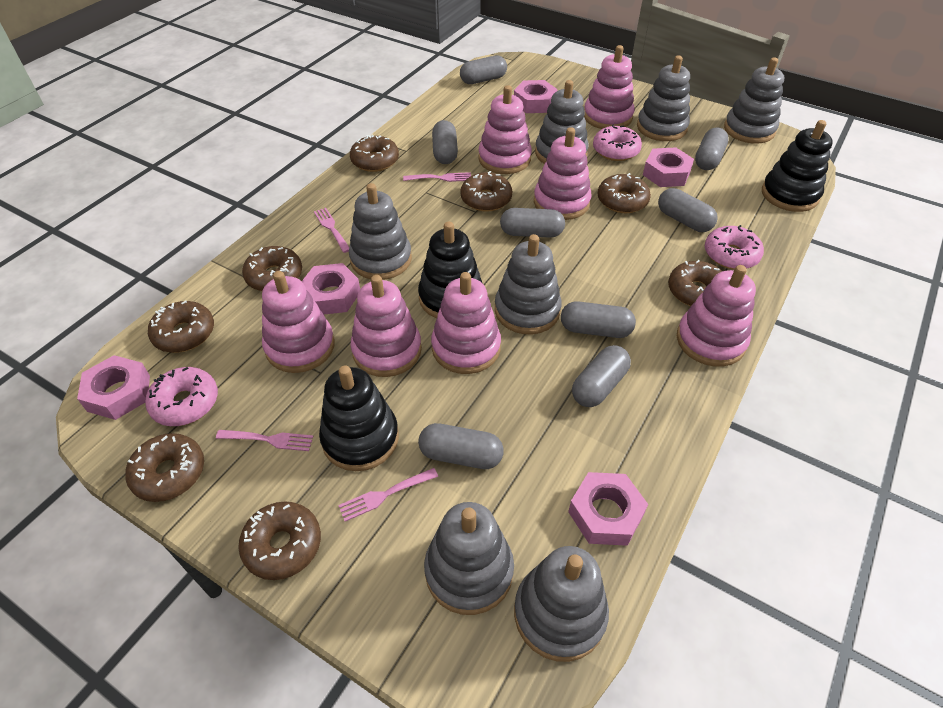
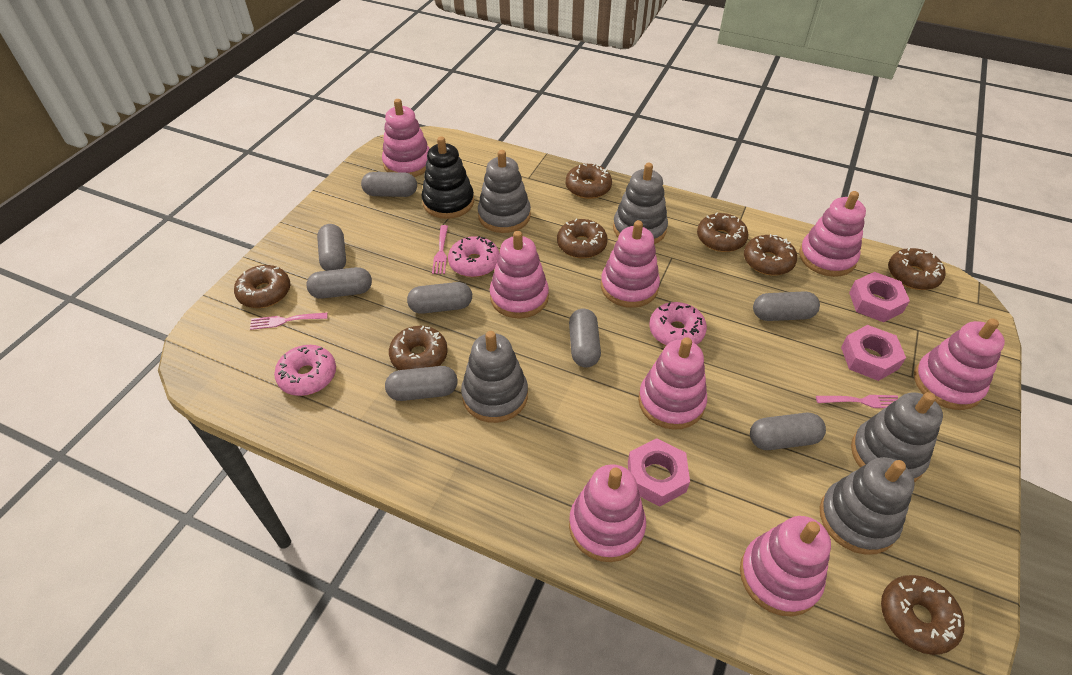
black stacking toy: [319,366,399,471] [418,222,482,319] [762,120,833,212] = 3 -> [422,136,474,219] = 1
grey stacking toy: [349,183,412,280] [424,502,514,615] [495,234,562,334] [514,546,609,662] [535,80,589,164] [637,55,690,141] [724,57,784,144] = 7 -> [461,331,528,423] [478,150,531,233] [613,163,668,244] [820,457,915,555] [851,392,943,482] = 5
pink fork: [216,430,313,451] [314,208,349,253] [338,468,438,521] [403,172,471,182] = 4 -> [250,313,328,330] [432,225,448,274] [816,395,898,408] = 3
pink nut: [77,355,150,420] [302,263,360,314] [514,80,558,113] [568,472,648,546] [643,147,694,187] = 5 -> [628,438,690,507] [841,325,906,381] [849,272,910,322] = 3
pink stacking toy: [262,271,335,373] [350,275,422,377] [431,272,501,374] [478,85,532,174] [534,127,592,220] [584,45,634,129] [677,265,756,367] = 7 -> [382,99,430,177] [490,231,549,319] [569,464,646,562] [601,220,660,308] [638,337,707,430] [740,516,831,616] [799,191,866,277] [914,318,1005,410] = 8

